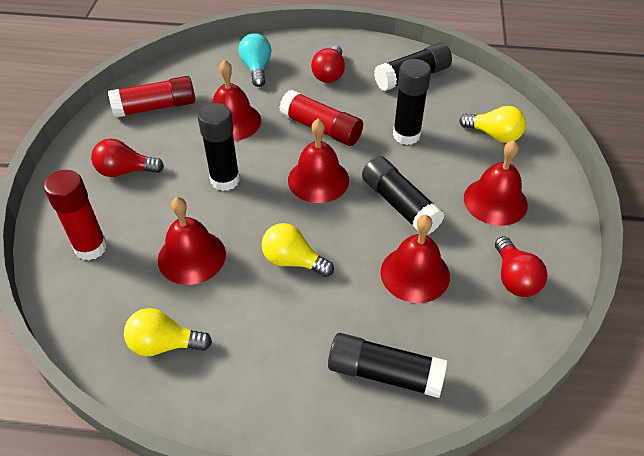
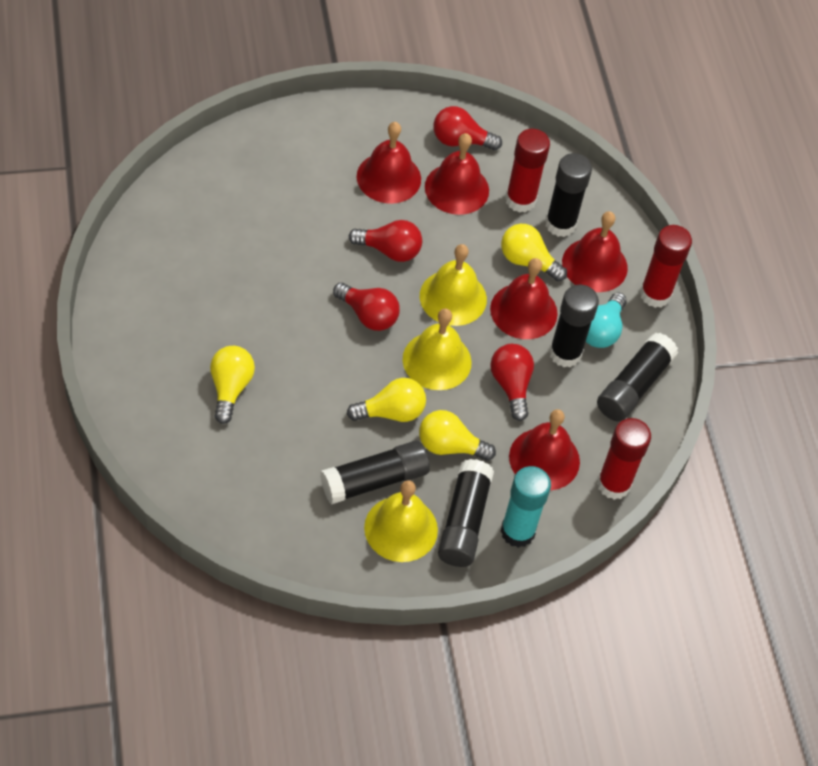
red light bulb: [91,138,164,177] [311,46,345,83] [495,236,548,297] = 3 -> [333,282,400,331] [349,220,422,262] [433,106,502,150] [490,344,534,421] = 4
turquoise glue stick: none = 0 -> [501,466,551,548] = 1
yellow bell: none = 0 -> [364,480,438,562] [403,308,472,390] [420,244,487,326] = 3
yellow light bulb: [124,308,212,356] [262,223,334,277] [459,106,526,143] = 3 -> [210,346,255,424] [347,378,426,422] [419,410,496,461] [501,224,567,281] = 4

